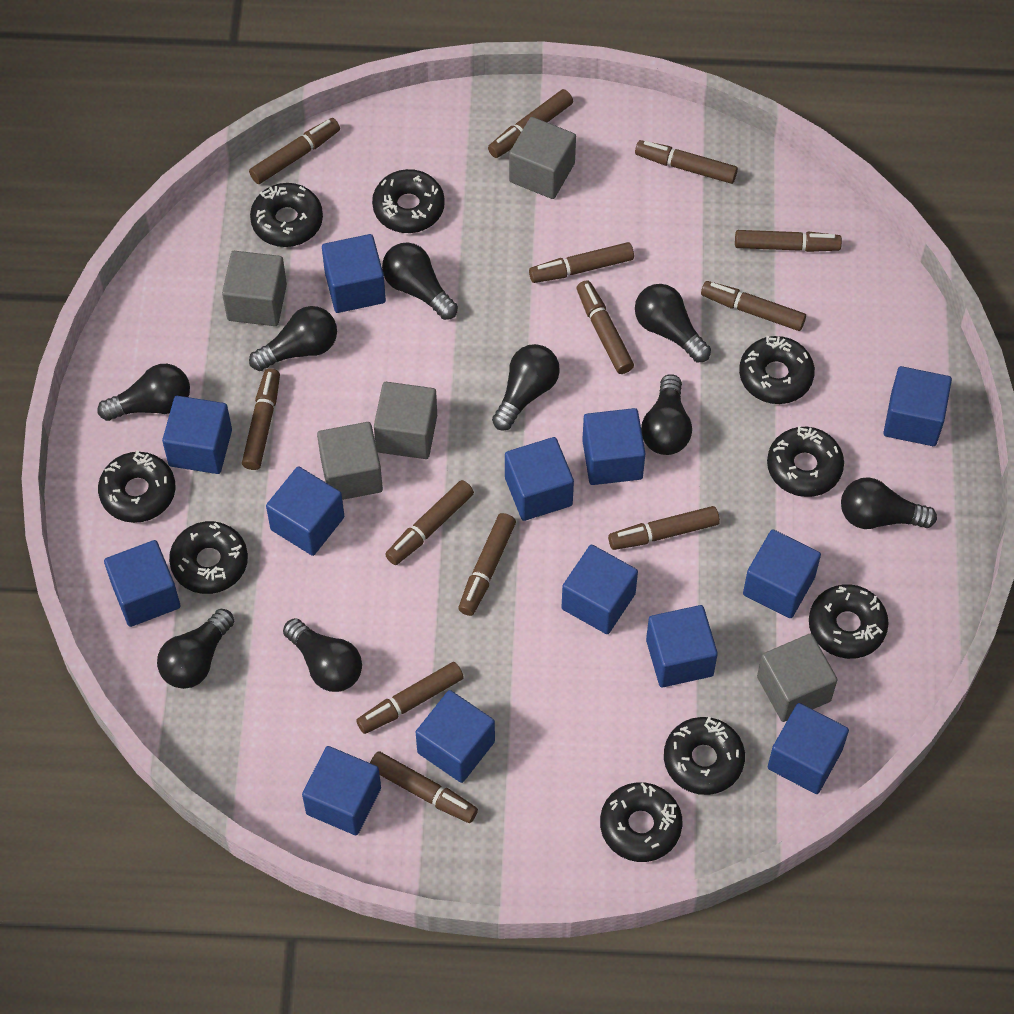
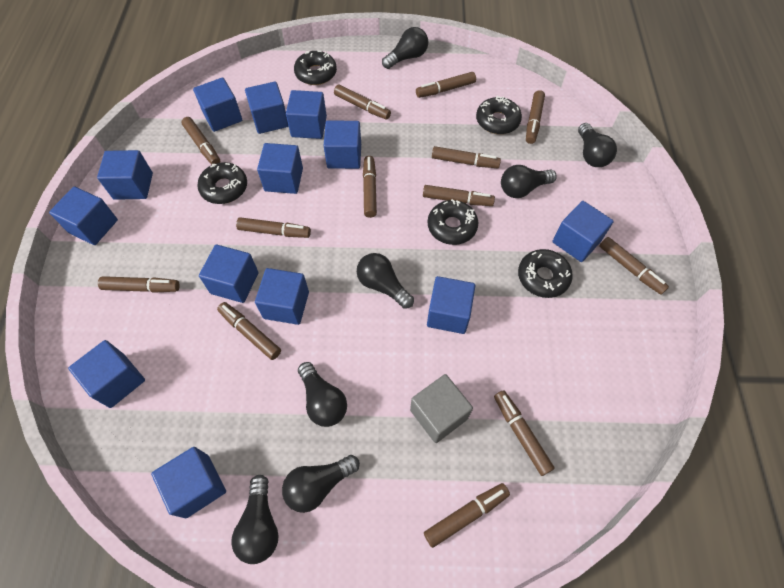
black donut: [98,451,175,523] [169,521,248,594] [250,183,323,247] [372,169,445,233] [600,782,683,862] [664,717,745,795] [739,336,815,404] [767,426,844,497] [809,584,889,659] = 9 -> [197,162,247,204] [294,51,337,85] [428,199,478,245] [476,96,522,134] [518,249,573,298] = 5
black light bulb: [98,364,190,421] [157,609,234,689] [249,306,337,371] [283,618,362,692] [382,243,458,320] [492,344,560,431] [635,284,711,362] [641,374,692,455] [841,477,937,529] = 9 -> [231,475,279,564] [282,455,360,513] [298,362,347,427] [357,253,414,309] [382,27,428,69] [501,165,557,198] [578,123,617,167] = 7
grey cube: [222,251,287,326] [317,422,383,500] [374,382,437,459] [509,117,576,199] [757,633,837,722] = 5 -> [410,374,473,443] = 1

